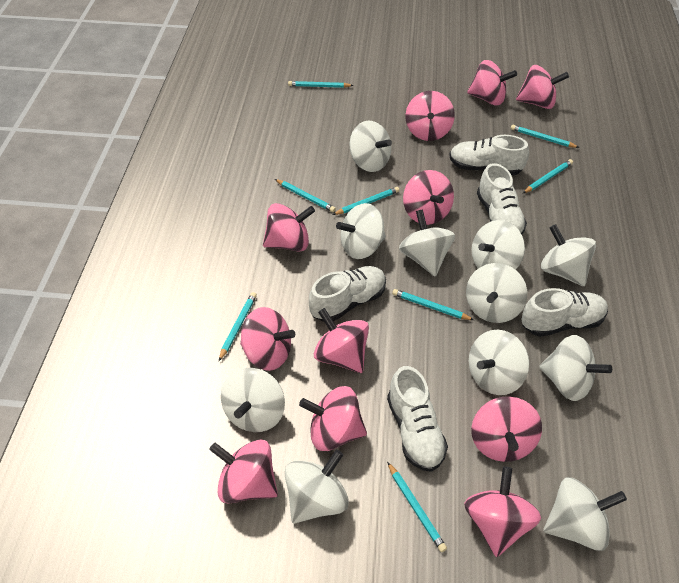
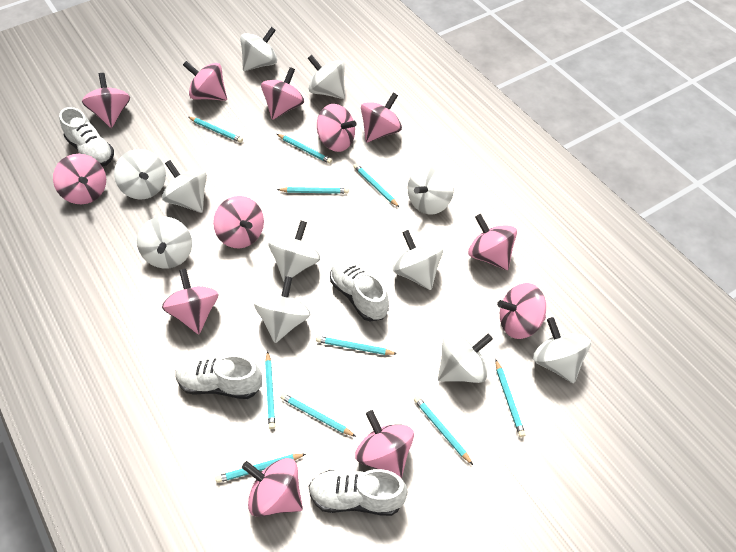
pink spinning top: [209,440,278,503] [240,307,295,371] [263,203,315,251] [299,386,367,451] [314,308,369,373] [403,170,454,225] [406,91,455,141] [464,466,541,557] [467,60,517,105] [471,396,542,462] [516,65,569,109] = 11 -> [53,154,106,204] [82,73,130,128] [162,269,219,334] [183,61,227,101] [213,196,264,248] [242,458,303,517] [261,67,304,120] [317,104,356,152] [355,410,414,478] [361,92,402,143] [468,214,517,270] [497,283,546,339] = 12
turquoise pencil: [219,292,257,361] [275,179,336,212] [288,81,353,88] [333,187,400,215] [387,462,447,552] [392,289,474,320] [511,125,579,148] [523,159,573,193] = 8 -> [188,117,243,143] [215,454,306,483] [265,351,275,429] [277,134,332,164] [277,187,349,194] [280,393,356,437] [316,336,397,355] [353,164,400,208] [414,396,473,465] [495,359,525,437] = 10
white shoe: [309,266,386,322] [387,366,448,472] [449,135,529,176] [477,163,527,235] [521,288,608,337] = 5 -> [59,107,114,167] [175,355,262,399] [309,469,408,516] [330,258,389,321] = 4

